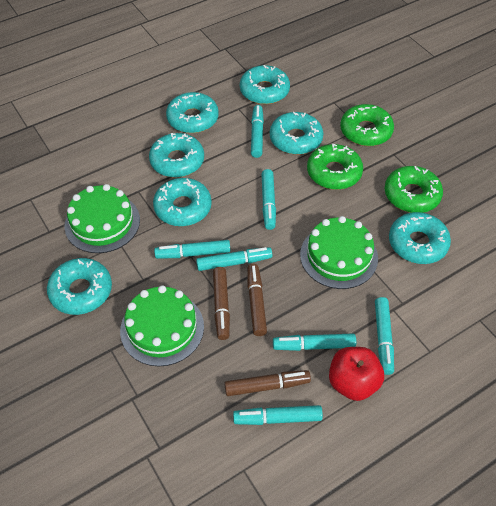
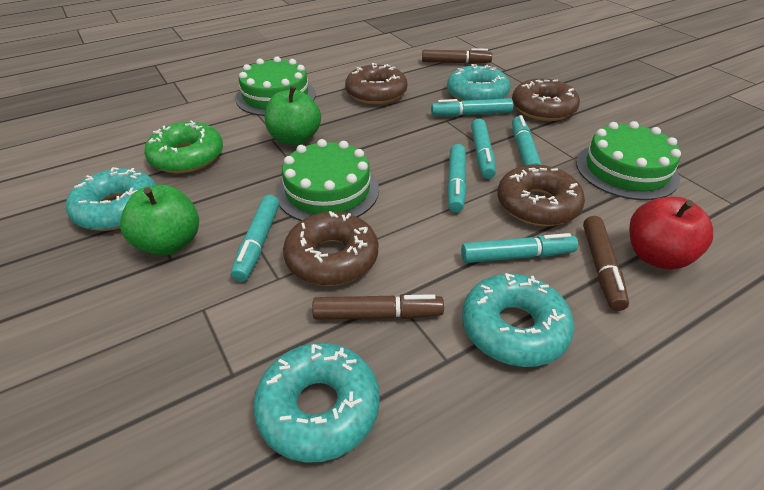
brown donut: none = 0 -> [283,211,378,286] [345,63,407,105] [497,165,585,226] [512,79,580,121] = 4
green apple: none = 0 -> [120,185,199,256] [265,86,321,145] = 2
green donut: [307,144,363,190] [340,104,394,146] [385,166,443,213] = 3 -> [144,120,223,173] = 1
turquoise donut: [47,258,112,315] [149,133,204,178] [153,178,212,226] [166,92,219,133] [240,65,290,104] [270,112,323,155] [389,212,451,264] = 7 -> [66,167,156,231] [253,343,380,463] [447,64,510,101] [462,273,574,367] = 4
turquoise marker: [154,240,230,259] [196,247,273,271] [233,405,323,425] [251,105,264,158] [261,169,276,230] [273,333,356,351] [375,297,394,375] = 7 -> [231,195,279,282] [431,98,513,116] [447,144,467,213] [461,233,578,263] [471,118,496,179] [512,115,542,166] = 6

